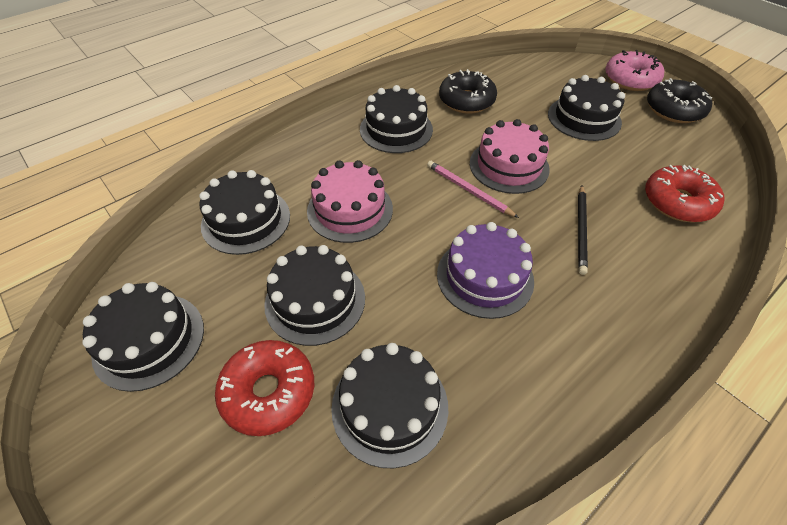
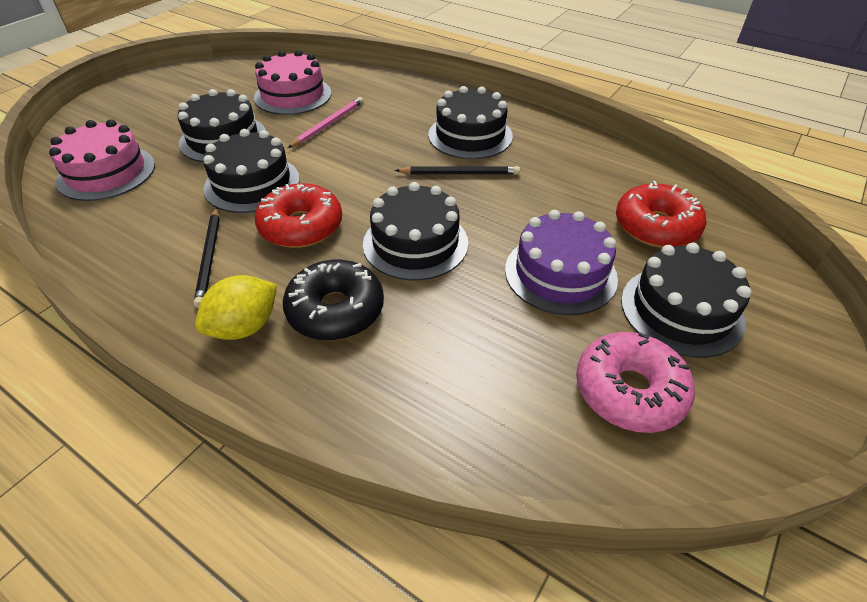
black cake: [82,282,204,392] [199,170,290,255] [264,245,365,346] [331,343,448,469] [360,85,433,153] [548,75,625,141] = 6 -> [178,89,266,162] [203,129,300,213] [363,182,468,281] [428,86,513,159] [621,243,752,358] = 5
black donut: [439,69,497,114] [647,78,712,123] = 2 -> [283,260,384,341] = 1
black pencil: [578,185,588,275] = 1 -> [194,207,220,308] [395,166,520,175] = 2
yellow lemon: none = 0 -> [195,275,277,340] = 1

